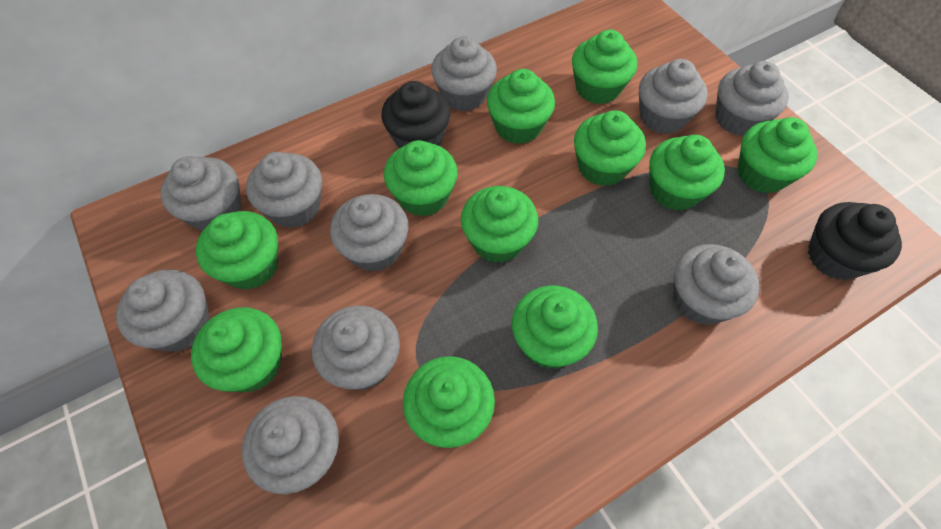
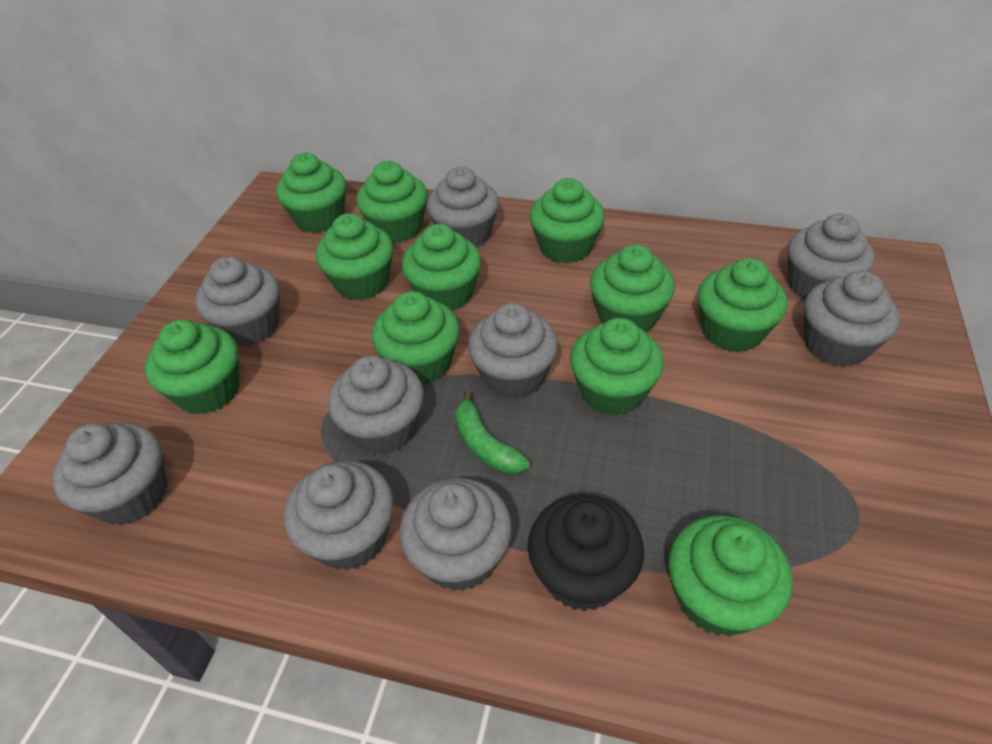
black cupcake: [381,81,450,148] [808,202,902,280] = 2 -> [528,494,644,612] = 1
green banana: none = 0 -> [455,390,530,473] = 1
grey cupcake: [116,269,209,352] [161,156,241,231] [242,396,339,494] [246,152,322,228] [312,306,400,390] [330,194,408,272] [431,36,497,111] [639,59,708,134] [673,244,760,325] [715,61,789,136] = 10 -> [52,423,167,525] [195,256,280,346] [284,461,394,570] [328,356,424,455] [400,478,512,591] [427,167,499,248] [468,303,558,399] [787,214,875,300] [804,271,900,367] = 9

